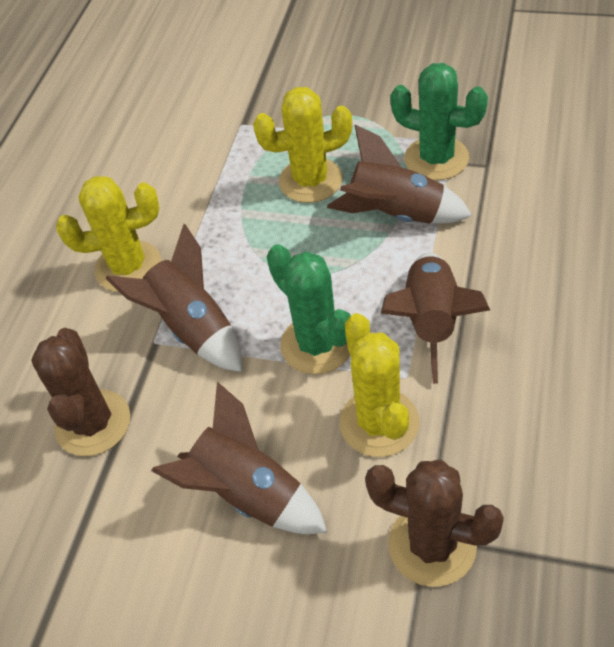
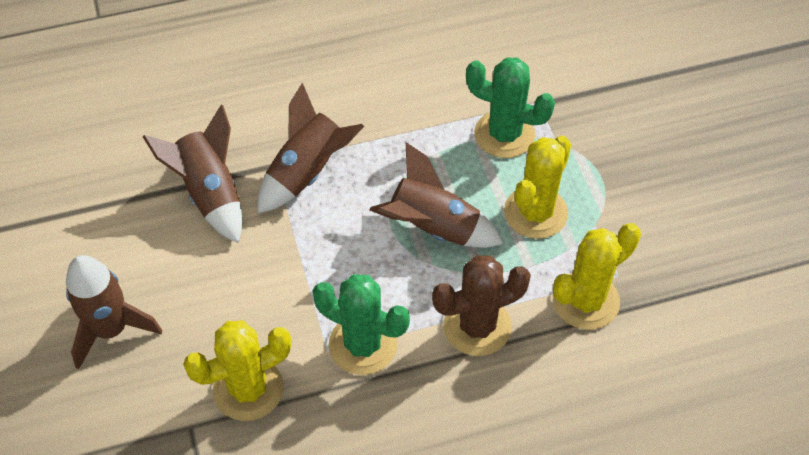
brown cactus: [31,328,130,456] [365,460,504,587] = 2 -> [432,255,531,356] = 1

